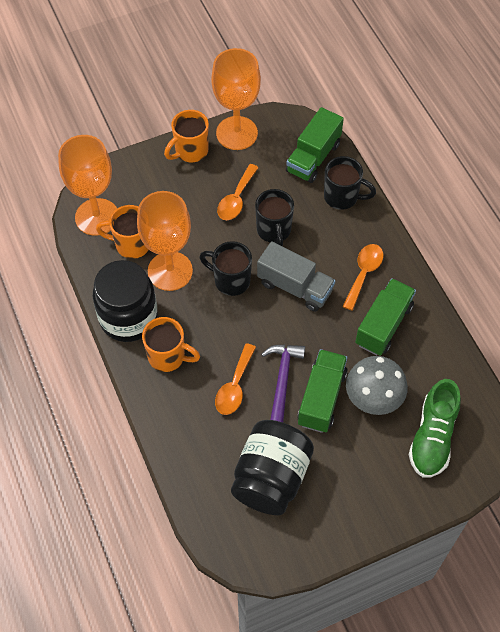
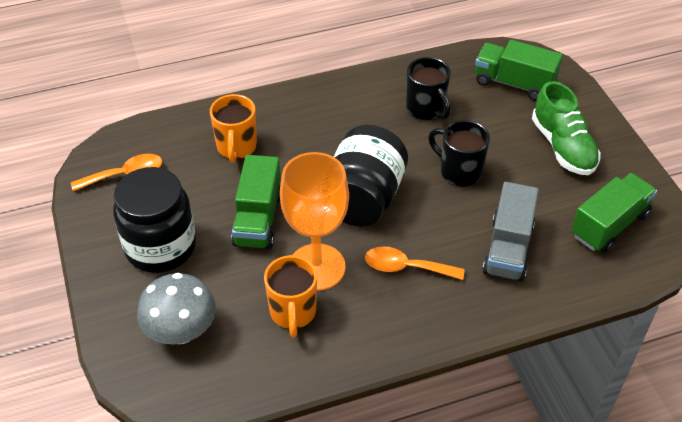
black mug: [200,241,252,296] [255,189,294,247] [324,156,376,210] = 3 -> [406,57,451,120] [428,120,490,187] = 2
orange goblet: [58,135,117,236] [137,191,193,291] [211,48,261,150] = 3 -> [280,152,349,291] = 1
orange mug: [96,205,149,259] [142,317,200,372] [164,110,209,163] = 3 -> [210,94,257,163] [264,255,317,337] = 2
orange spoon: [215,343,256,415] [217,164,259,220] [342,244,383,311] = 3 -> [71,154,162,191] [365,246,465,280] = 2
purple hammer: [261,345,305,422] = 1 -> none = 0

